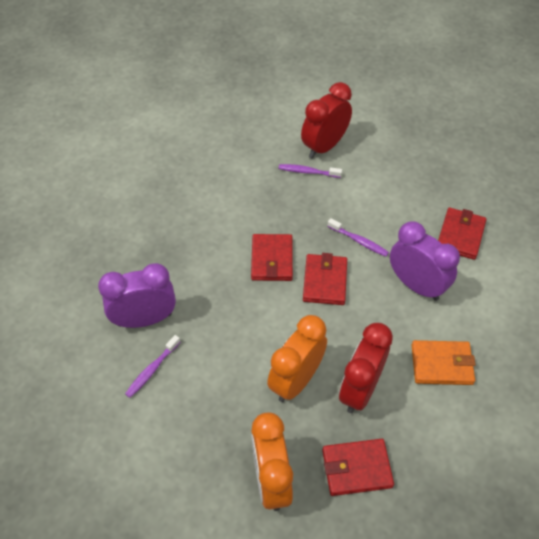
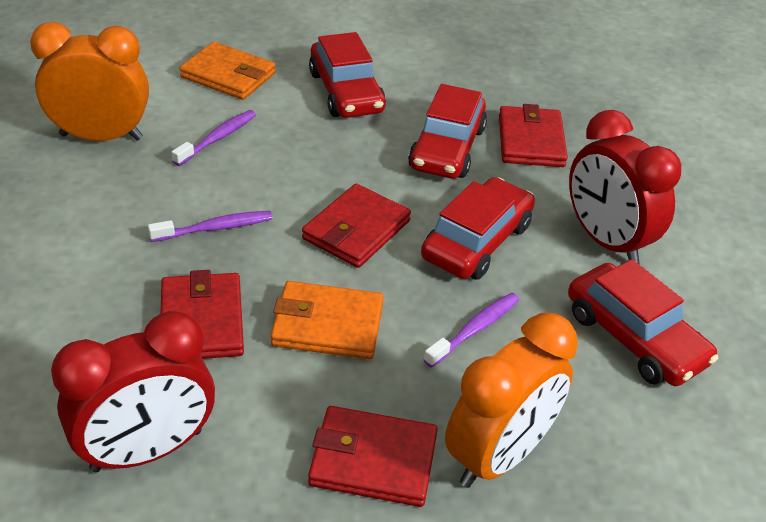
orange wallet: [412,340,476,385] = 1 -> [180,42,276,100] [270,281,384,359] = 2
purple clock: [98,263,176,328] [390,221,460,301] = 2 -> none = 0
red car: none = 0 -> [309,32,386,118] [408,84,487,179] [421,177,535,280] [568,259,719,386] = 4

